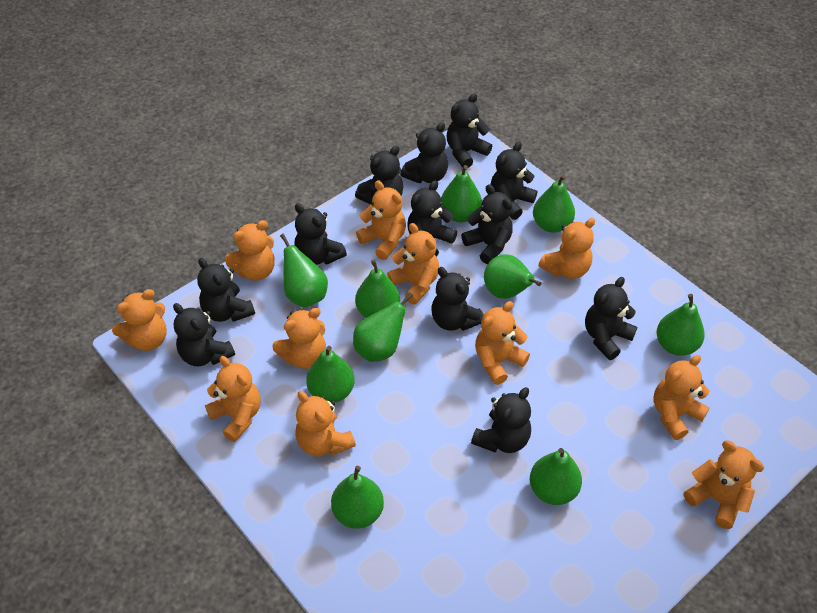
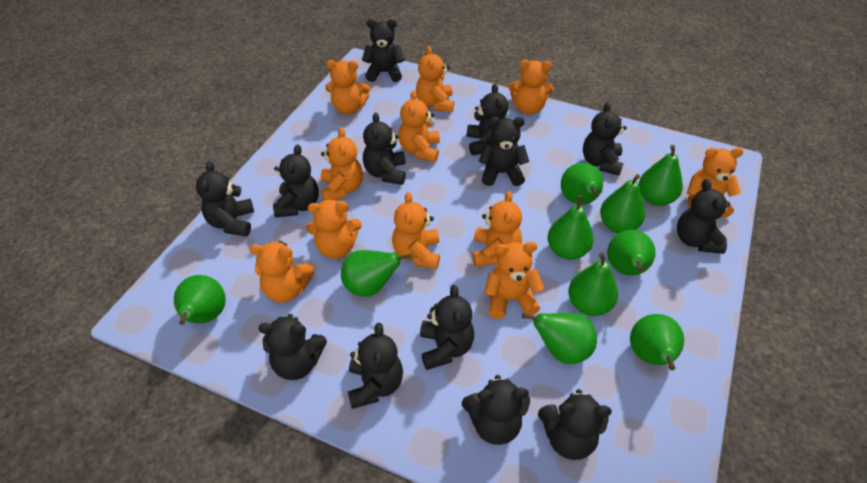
black teddy bear: [173,303,235,366] [197,258,255,322] [294,203,347,265] [355,146,403,205] [400,122,448,183] [407,181,457,257] [431,267,484,331] [446,93,492,168] [461,184,513,264] [471,387,531,453] [490,142,537,220] [585,277,637,360] = 12 -> [196,161,254,236] [258,314,327,380] [273,145,319,217] [347,323,403,409] [362,19,404,82] [363,112,406,185] [420,285,474,370] [462,375,530,445] [467,84,509,156] [479,117,529,186] [538,389,612,460] [583,102,627,176] [677,179,730,254] = 13

